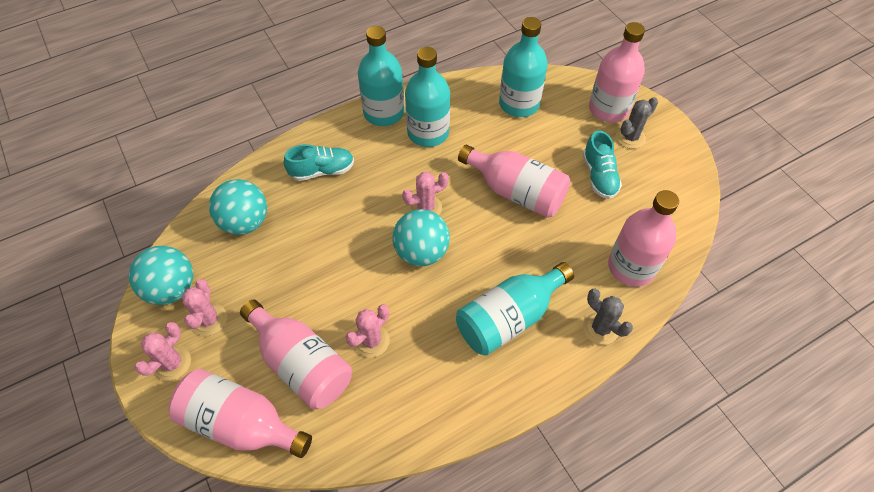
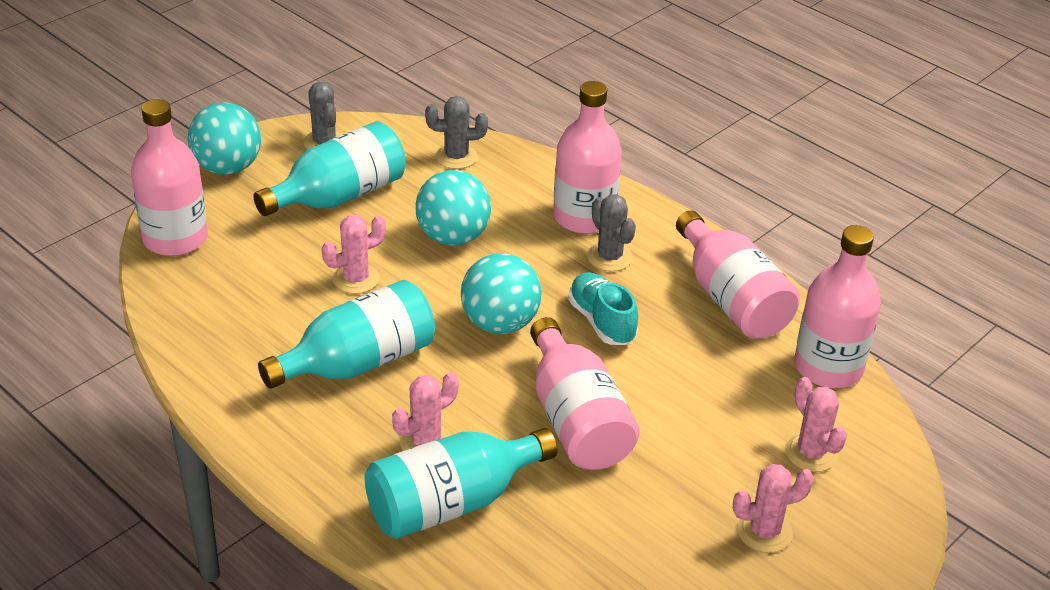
grey cactus: [583,289,633,345] [616,97,658,149] = 2 -> [303,82,342,150] [425,96,488,169] [587,194,636,271] = 3
turquoise bottle: [358,26,404,126] [405,47,450,147] [456,262,574,356] [499,17,548,117] = 4 -> [253,121,406,216] [258,280,435,389] [365,428,557,539] = 3
turquoise shoe: [284,144,354,181] [583,130,622,199] = 2 -> [568,272,638,345] = 1

